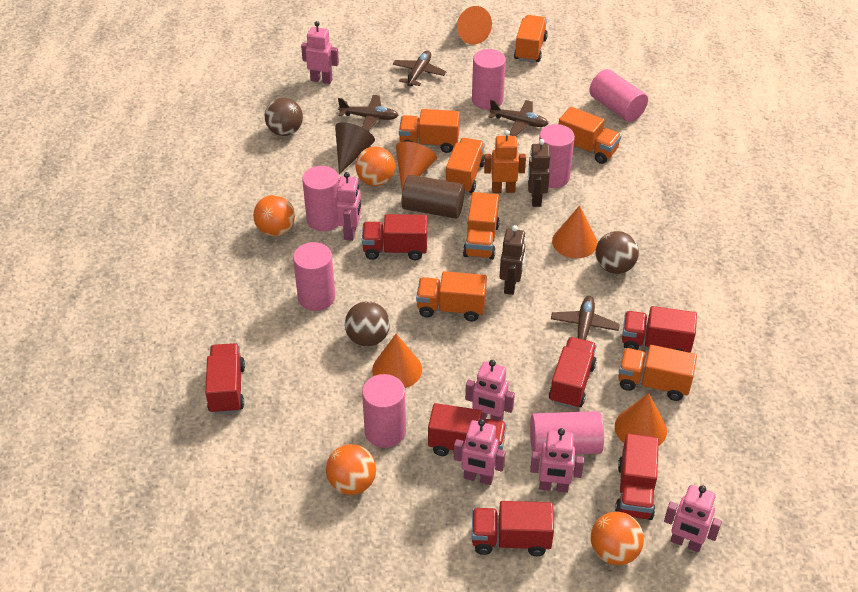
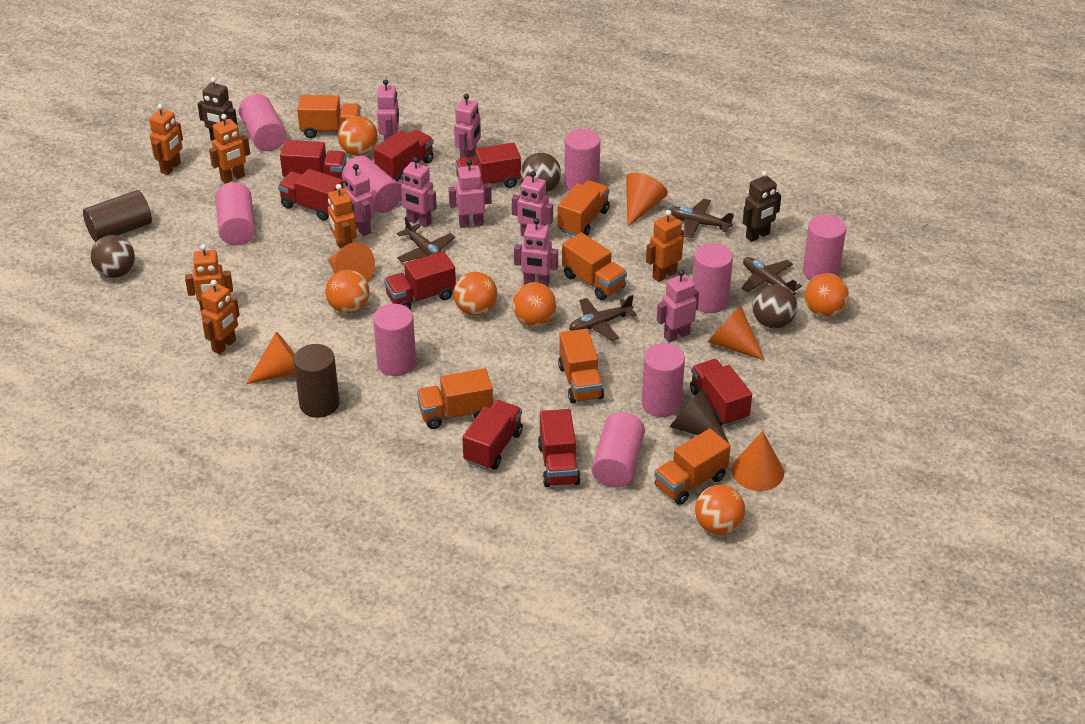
brown cylinder: [402,175,465,218] = 1 -> [83,190,152,242] [293,344,339,418] = 2
orange ball: [253,195,295,236] [326,444,376,495] [356,146,395,186] [591,512,644,565] = 4 -> [325,270,369,314] [338,116,378,156] [453,272,497,316] [512,283,556,327] [695,485,745,535] [805,273,849,317] = 6
orange robot: [484,130,526,193] = 1 -> [149,104,183,175] [185,244,233,311] [201,280,240,354] [209,114,250,184] [328,184,357,249] [646,210,684,282] = 6
orange truck: [399,109,460,153] [416,271,487,322] [445,138,485,194] [463,192,500,260] [514,15,548,62] [559,107,621,164] [618,345,697,401] = 7 -> [297,95,361,138] [417,368,493,429] [557,180,610,236] [558,329,604,403] [562,232,627,300] [654,428,731,505] = 6
pink cylinder: [293,242,335,311] [302,166,339,231] [362,374,406,448] [472,49,506,110] [530,411,604,456] [539,124,575,188] [589,69,648,122] = 7 -> [215,182,255,246] [239,94,286,151] [342,156,400,213] [373,304,416,376] [564,129,600,191] [592,412,645,488] [642,343,685,417] [693,243,733,313] [803,214,846,280] = 9
pink robot: [301,21,339,84] [336,172,361,241] [454,419,506,485] [465,360,515,421] [530,428,584,493] [664,485,722,552] = 6 -> [343,164,375,236] [377,79,399,141] [397,157,437,227] [448,159,492,228] [454,94,481,159] [512,171,553,236] [514,218,558,287] [657,270,699,343] = 8
red truck: [205,343,245,414] [362,214,427,260] [428,403,507,456] [472,501,554,556] [549,337,597,409] [615,434,659,520] [622,306,697,353] = 7 -> [278,169,344,221] [280,140,347,179] [373,129,434,181] [384,251,456,309] [455,143,521,188] [462,400,523,470] [538,409,581,487] [690,359,752,426] = 8

